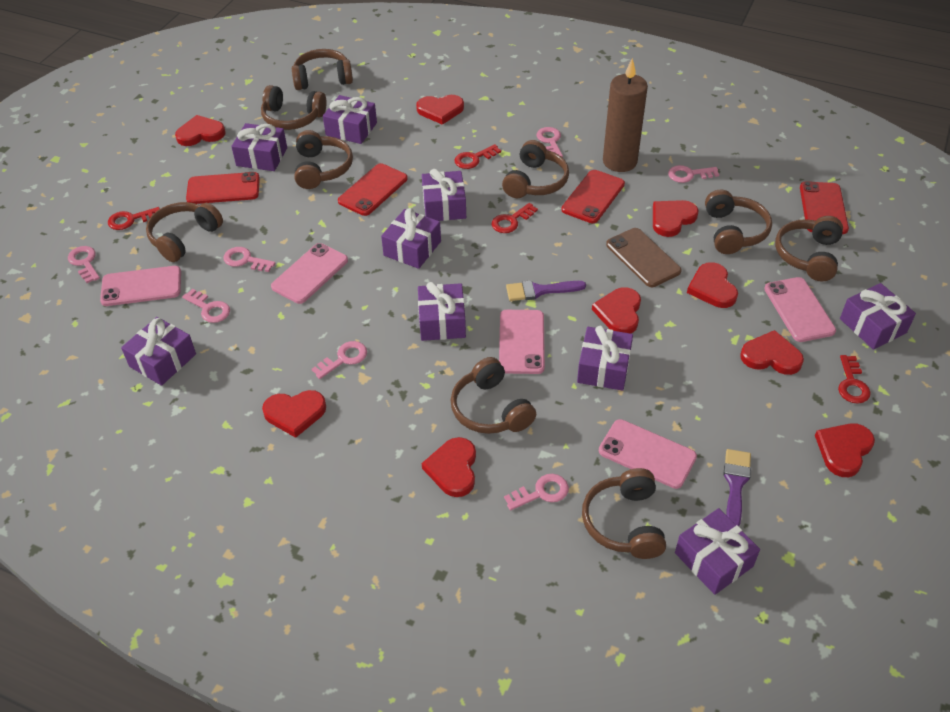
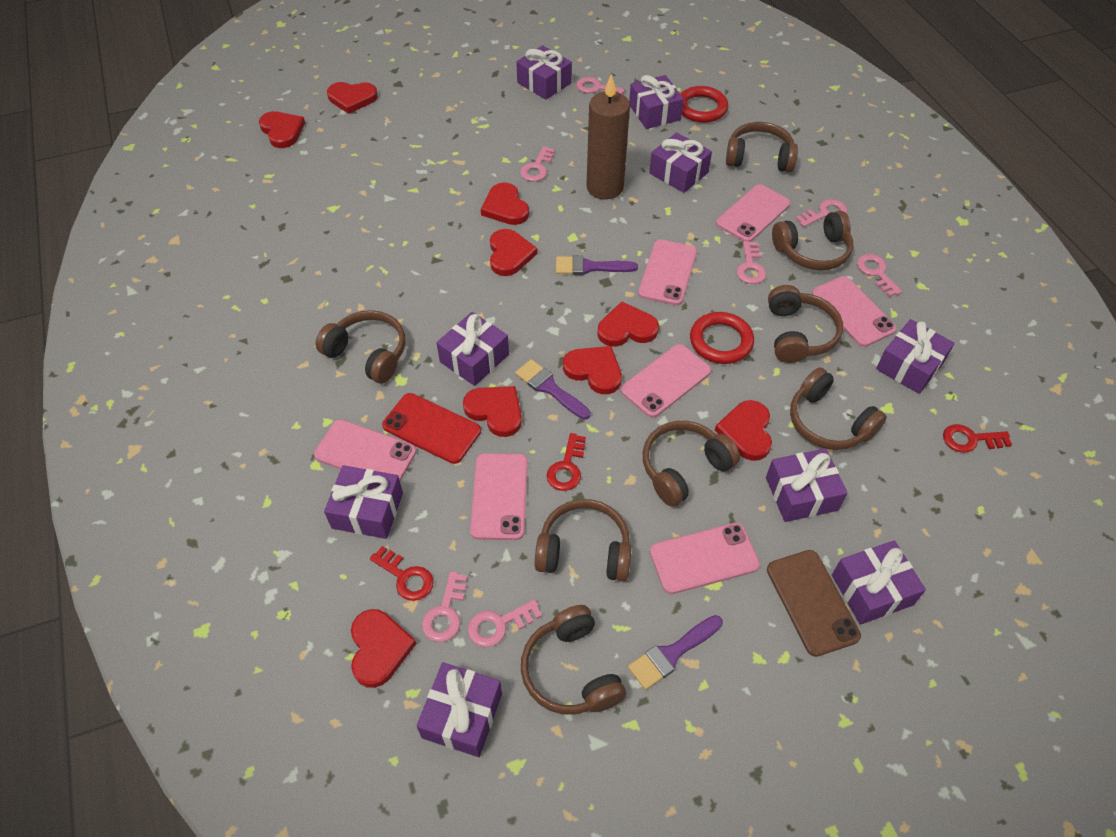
brown headphones: [146,202,223,262] [261,85,327,130] [292,49,353,90] [294,130,353,189] [451,357,536,434] [502,140,569,198] [582,468,666,559] [705,189,772,254] [775,216,843,282] = 9 -> [315,310,405,384] [521,605,626,715] [535,499,631,581] [642,421,740,507] [726,122,798,172] [768,285,843,363] [772,211,853,270] [790,367,887,450] = 8
pink phone: [100,266,181,306] [271,243,348,304] [499,310,545,374] [599,419,697,489] [764,277,836,342] = 5 -> [314,419,416,481] [470,453,528,540] [621,344,711,418] [638,240,697,306] [650,523,760,594] [716,184,790,242] [812,276,897,347] = 7
purple brush: [506,280,586,301] [723,449,751,526] = 2 -> [515,359,590,419] [556,255,638,275] [628,615,723,690] = 3
red key: [108,207,160,230] [455,144,501,169] [492,203,538,233] [838,355,870,404] = 4 -> [370,546,434,601] [546,433,586,491] [943,424,1012,453] = 3
red phone: [186,172,260,204] [338,163,408,216] [561,170,625,223] [800,181,849,234] = 4 -> [382,393,481,464] = 1
red ring: none = 0 -> [680,86,728,123] [690,312,754,364] = 2

